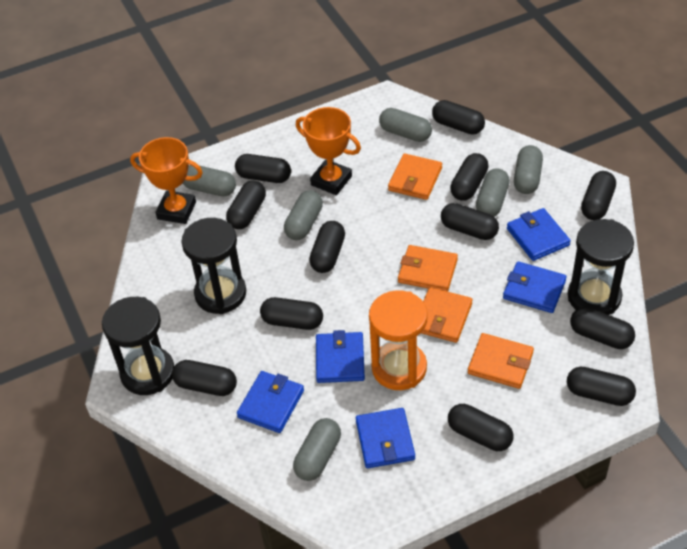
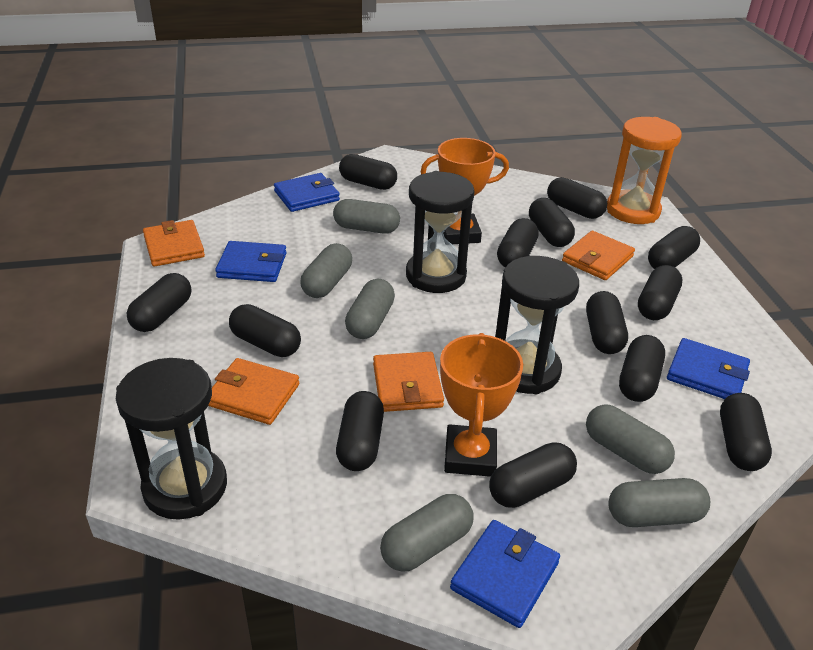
black capsule: [172,360,237,396] [226,180,266,229] [235,154,291,183] [260,297,323,330] [309,221,345,273] [432,100,485,135] [441,203,499,240] [448,404,513,451] [450,153,489,201] [567,366,636,406] [570,307,635,349] [581,171,616,220] = 12 -> [127,273,191,332] [229,304,301,357] [336,391,384,471] [339,154,397,190] [489,442,577,508] [497,218,539,267] [529,198,575,247] [547,177,607,219] [586,291,628,354] [619,335,665,402] [638,265,683,320] [648,226,700,269] [720,393,772,471] = 13
blue wallet: [237,371,304,433] [316,330,365,383] [356,408,415,468] [503,261,567,313] [507,208,571,261] = 5 -> [215,241,287,282] [274,173,340,212] [450,520,560,628] [667,338,750,399] = 4

